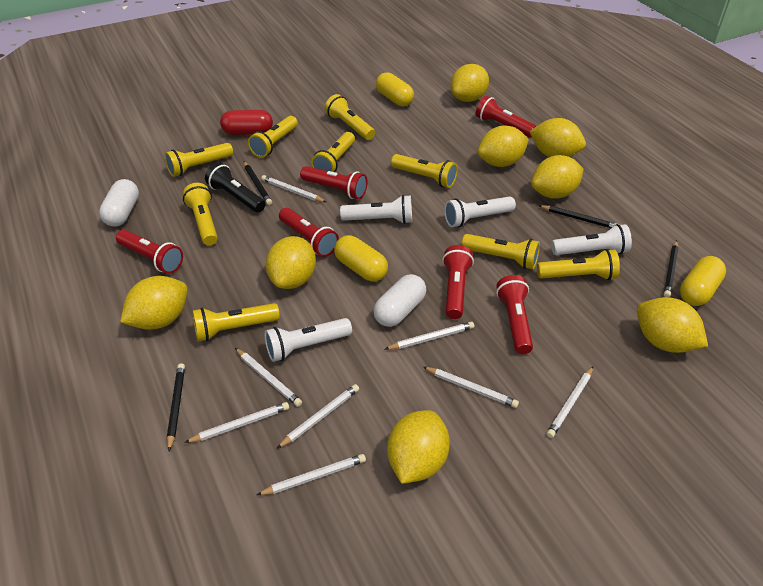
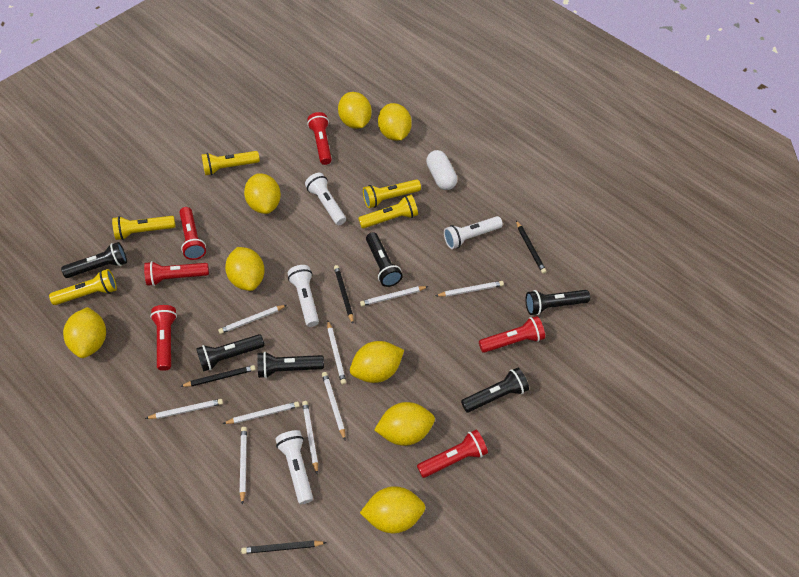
black flashlight: [205,162,266,213] = 1 -> [61,242,127,278] [196,334,264,372] [257,352,324,378] [366,232,403,287] [461,368,529,413] [525,290,590,315] = 6
red capsule: [220,110,273,135] = 1 -> none = 0
white capsule: [99,179,139,227] [373,274,426,327] = 2 -> [426,150,457,190] = 1
white pencil: [184,402,289,443] [235,348,302,407] [257,454,366,495] [261,175,326,202] [276,384,359,449] [385,322,474,350] [423,367,519,408] [547,366,593,438] = 8 -> [145,399,223,419] [218,305,287,334] [223,401,300,424] [240,427,247,505] [302,401,318,474] [322,372,346,440] [327,321,346,385] [360,286,429,306] [436,281,504,297] = 9
yellow capsule: [334,235,388,282] [376,72,414,106] [680,256,726,306] = 3 -> none = 0
yellow flashlight: [165,143,233,177] [183,183,218,246] [192,303,280,342] [248,116,298,158] [311,132,355,172] [325,94,375,140] [391,154,458,188] [462,234,540,269] [537,249,620,280] = 9 -> [49,269,117,305] [112,216,176,240] [201,151,260,175] [358,195,418,229] [363,179,421,208] = 5

